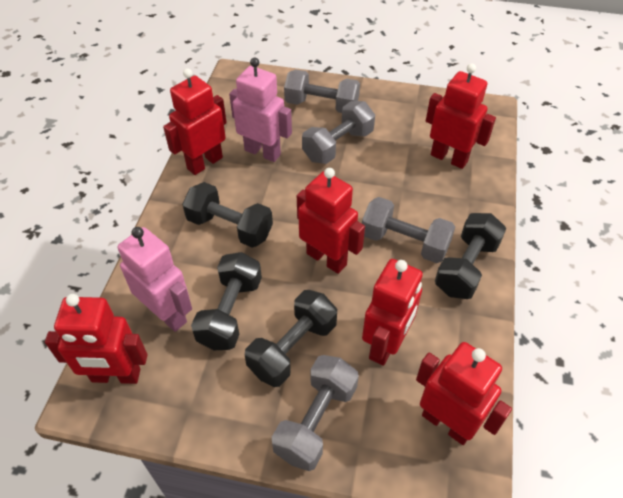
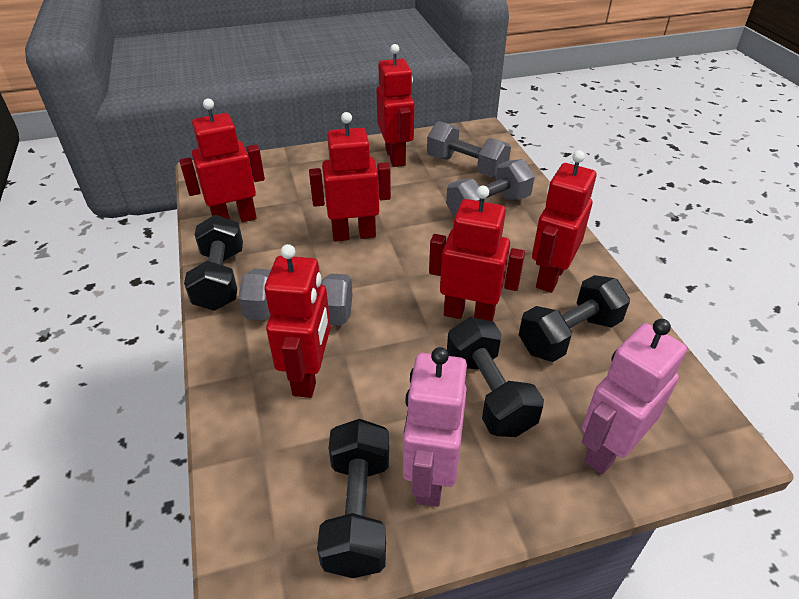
grey dumbbell: [272,355,359,471] [284,69,360,113] [302,101,375,164] [362,197,455,263] = 4 -> [238,269,353,326] [427,121,511,177] [446,159,535,217] = 3

